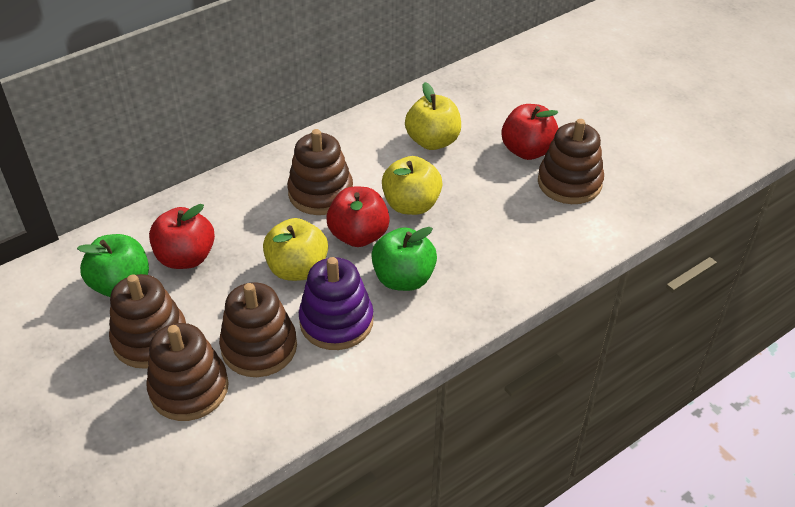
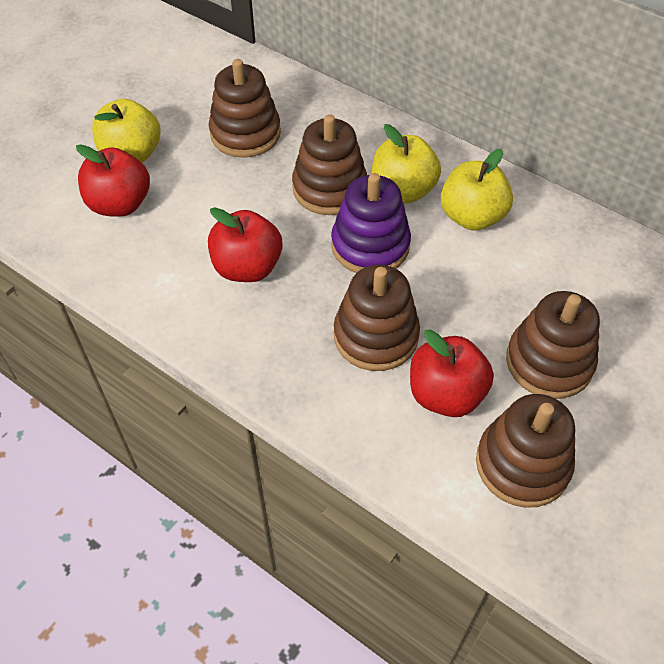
green apple: [77,234,149,297] [371,227,437,291] = 2 -> none = 0

